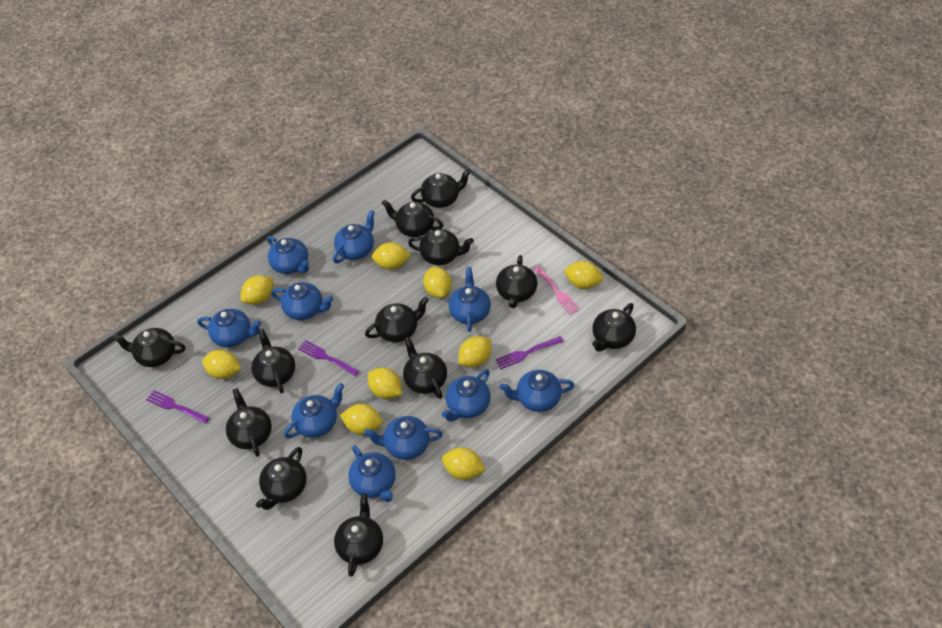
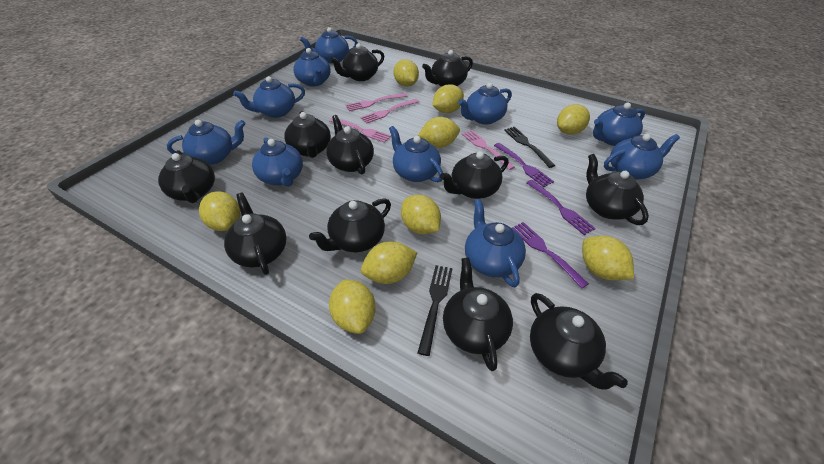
black fork: none = 0 -> [418,265,453,356] [504,127,555,168] = 2
black teapot: [112,328,185,367] [226,388,272,457] [251,329,295,394] [256,447,307,510] [334,493,383,577] [365,297,429,342] [382,200,443,237] [403,336,447,399] [408,229,474,265] [411,169,471,208] [496,255,537,308] [592,303,636,352] = 12 -> [158,150,215,203] [224,193,286,275] [284,111,331,158] [309,198,391,252] [326,115,374,174] [330,43,384,81] [422,50,473,87] [440,151,509,199] [443,257,513,371] [530,293,628,390] [586,154,649,225] = 11
pink fork: [533,266,580,314] = 1 -> [329,118,391,143] [346,93,407,111] [360,99,419,124] [462,130,515,170] = 4

